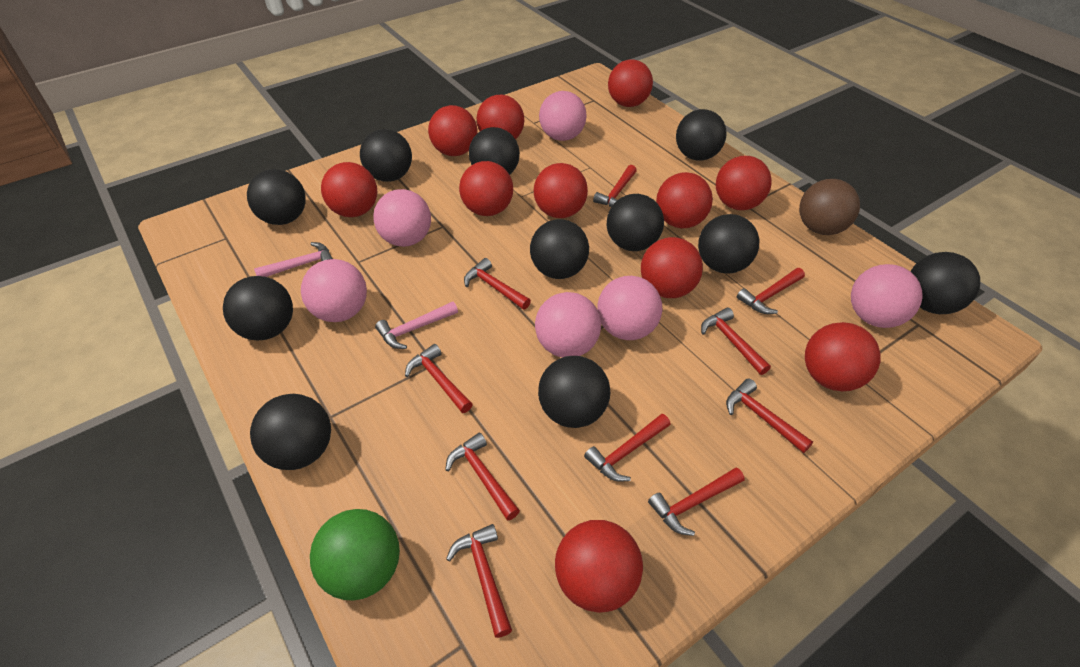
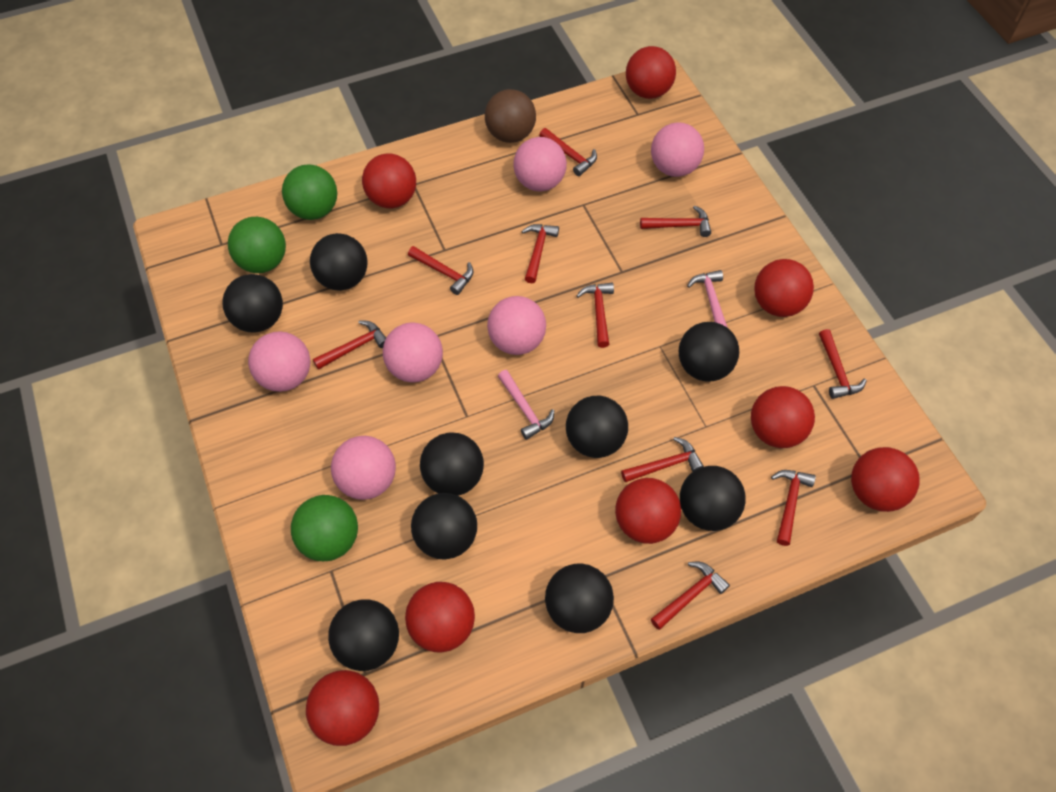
black ball: [223,276,293,341] [247,169,306,225] [250,394,331,470] [360,129,412,182] [469,127,520,175] [530,219,589,279] [538,356,610,428] [607,194,664,251] [676,109,727,161] [698,214,759,274] [910,252,980,314] = 11 -> [223,274,283,333] [310,233,368,291] [328,599,399,671] [411,493,477,560] [420,432,484,496] [545,563,614,633] [566,396,628,458] [679,322,739,382] [680,466,746,531] = 9
green ball: [310,509,400,601] = 1 -> [228,217,286,273] [282,165,337,220] [291,495,358,561] = 3
red ball: [321,162,377,217] [428,105,477,156] [459,161,513,216] [477,95,524,139] [534,163,588,218] [555,520,643,613] [608,59,653,107] [641,237,703,298] [656,172,713,228] [716,156,772,210] [805,322,880,391] = 11 -> [306,670,379,746] [362,153,416,208] [405,582,475,652] [615,478,681,544] [626,46,676,99] [751,386,815,448] [754,259,814,317] [851,447,920,512] = 8

